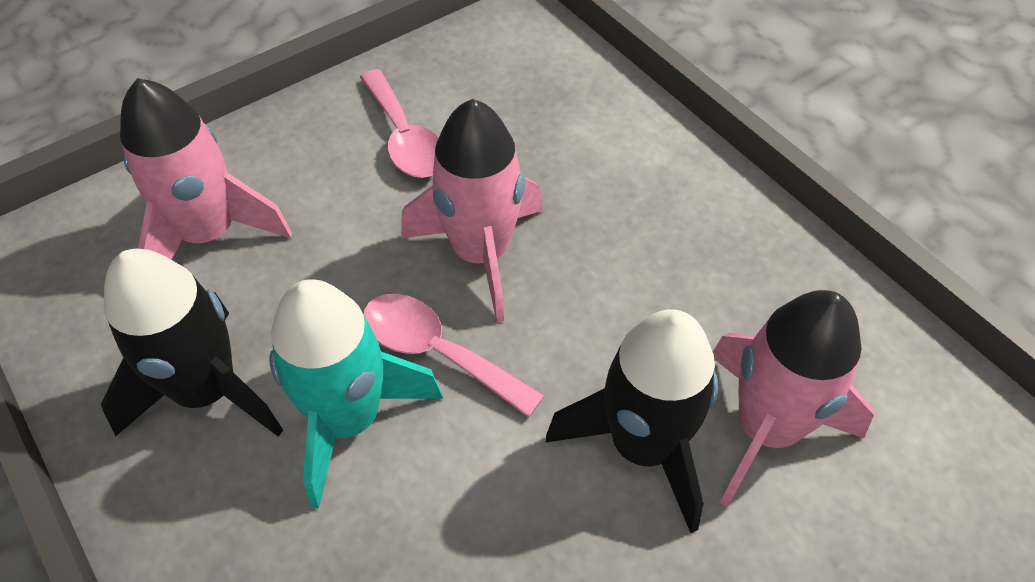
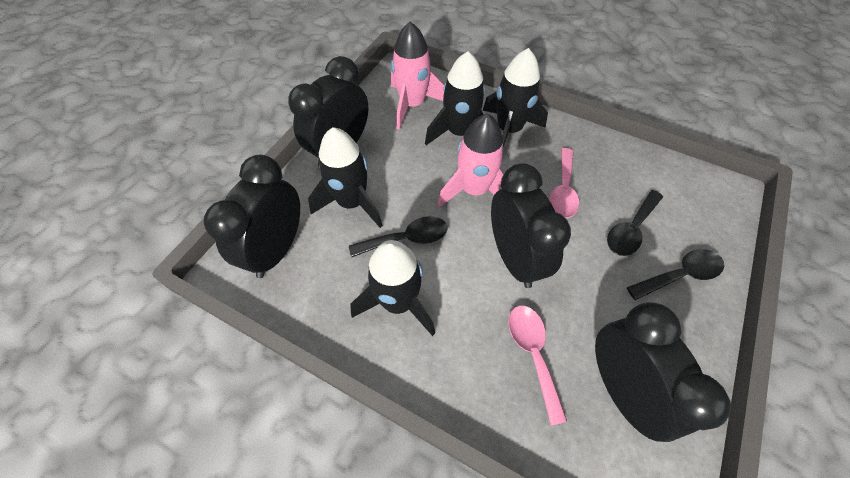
black clock: none = 0 -> [204,155,300,278] [288,56,369,167] [491,163,571,288] [595,302,731,442] = 4
black rocket: [101,249,283,437] [546,309,718,533] = 2 -> [308,127,383,228] [350,240,435,336] [425,51,485,145] [483,48,548,147] = 4
black spoon: none = 0 -> [349,216,448,257] [607,190,663,256] [627,249,724,300] = 3
pink rocket: [120,78,292,259] [401,99,543,322] [713,290,874,507] = 3 -> [391,22,445,130] [438,113,504,207] = 2
turquoise rocket: [269,279,443,509] = 1 -> none = 0

